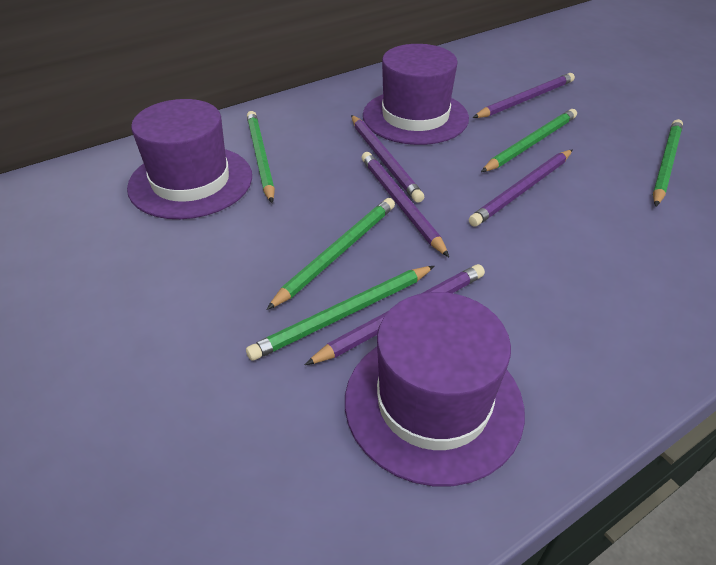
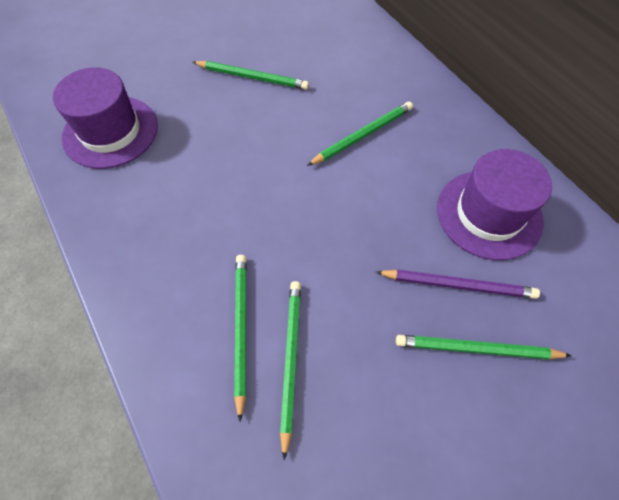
purple hat: [127,99,252,219] [345,292,525,487] [363,44,469,145] = 3 -> [53,67,158,169] [437,149,552,260] = 2
purple pencil: [305,264,485,365] [351,115,424,203] [362,152,449,257] [469,149,573,227] [473,73,575,118] = 5 -> [376,269,540,299] = 1

